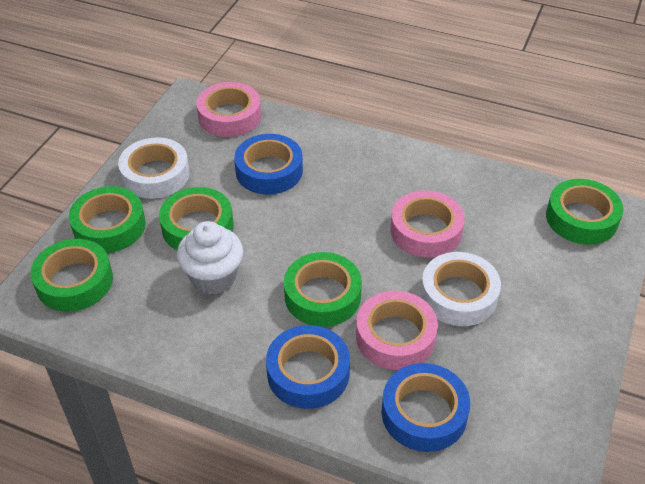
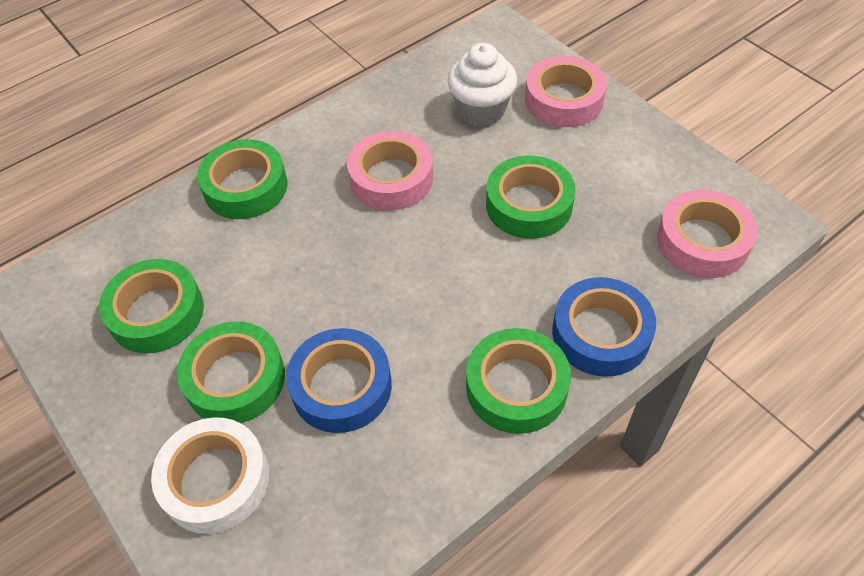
blue tape: [234,134,303,194] [266,325,350,409] [381,363,470,452] = 3 -> [286,328,392,433] [552,277,656,377] = 2
white tape: [118,137,190,199] [421,252,501,326] = 2 -> [151,417,269,534] = 1

